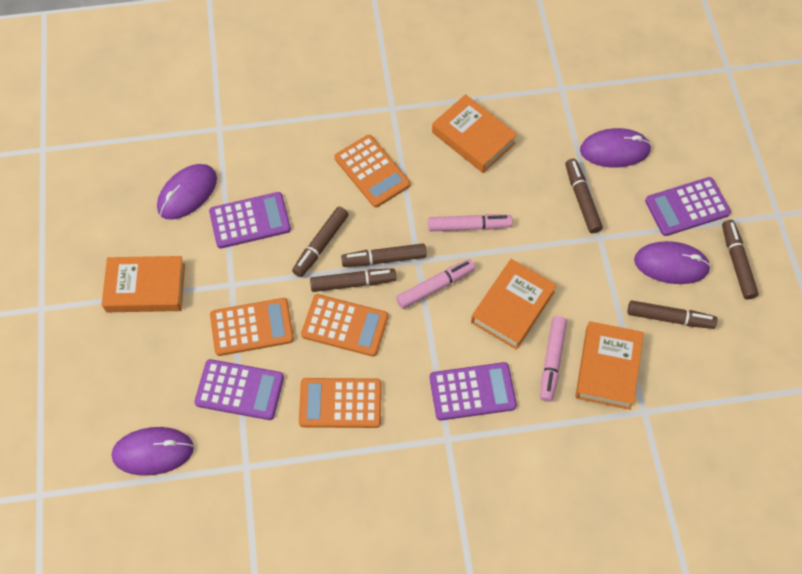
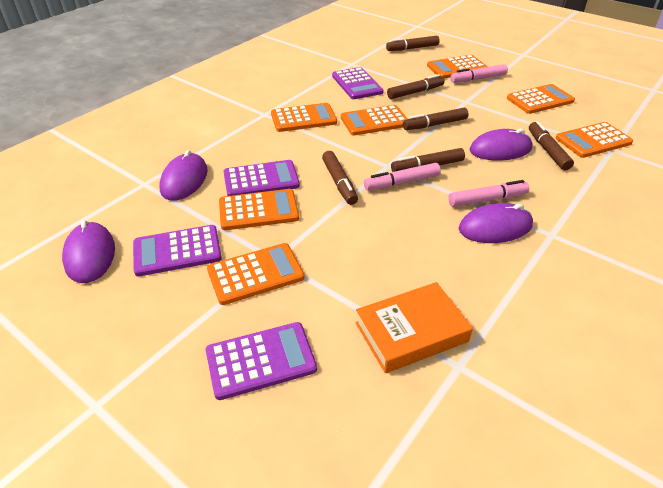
orange book: [102,256,185,312] [432,94,517,173] [471,259,557,350] [575,321,644,410] = 4 -> [355,282,473,373] = 1
orange calculator: [210,298,294,356] [299,378,382,428] [301,294,388,357] [335,135,410,207] = 4 -> [207,243,305,305] [219,189,299,230] [271,103,337,132] [341,105,407,135] [427,55,487,79] [507,84,575,114] [556,122,633,158] = 7

